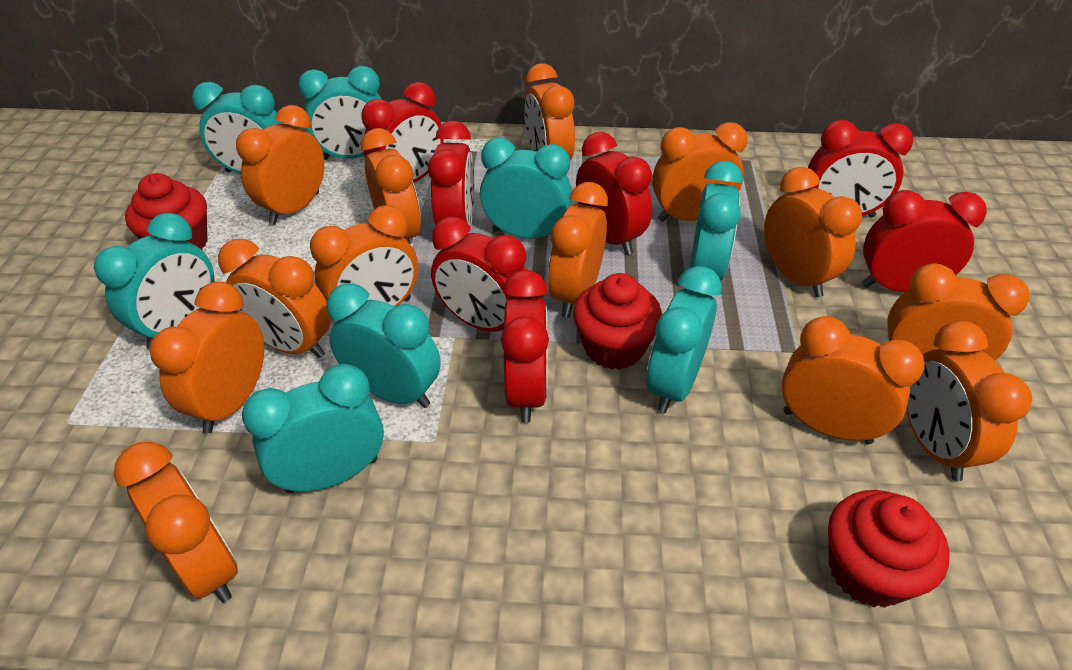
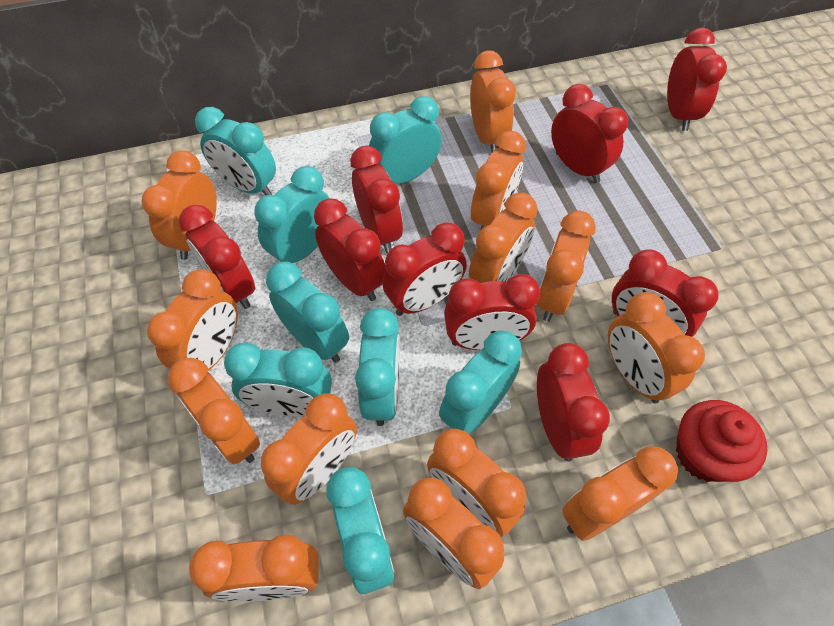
red clock: [361,82,444,183] [428,121,474,226] [431,217,526,332] [501,270,549,423] [576,132,652,255] [808,120,913,218] [862,190,987,292] = 7 -> [179,205,255,309] [314,198,386,301] [350,146,403,254] [382,222,467,316] [444,274,540,350] [537,343,610,462] [551,84,628,183] [612,249,719,337] [667,28,727,131] = 9
red cupcake: [125,173,207,250] [573,273,662,370] [828,490,950,608] = 3 -> [676,400,768,482] = 1

